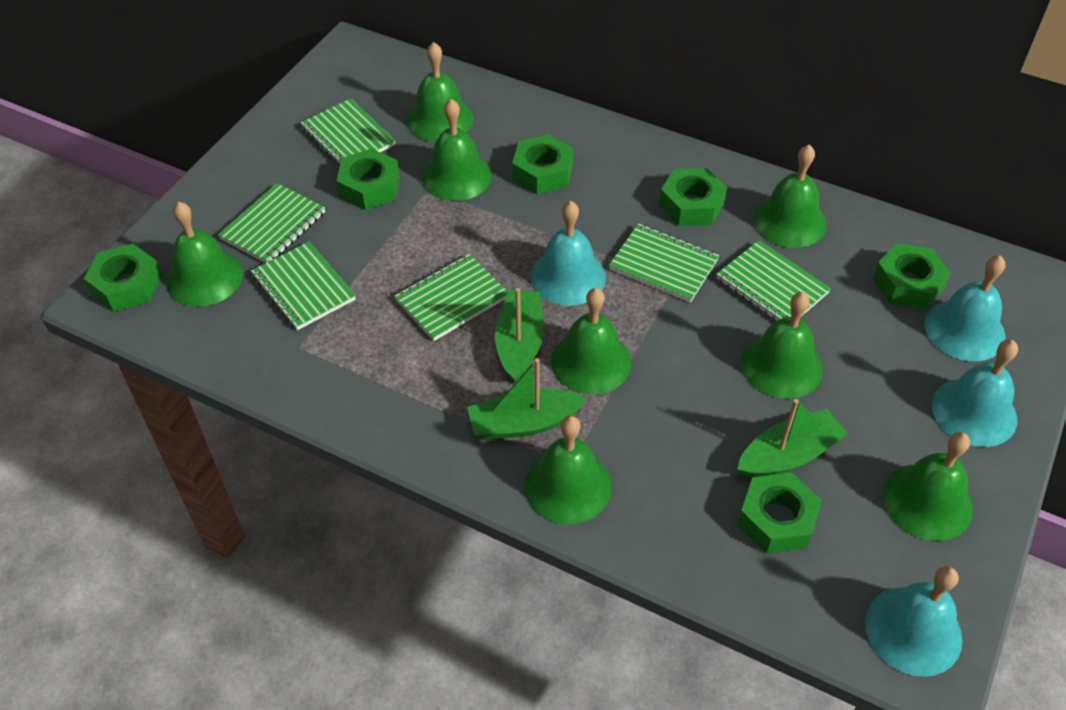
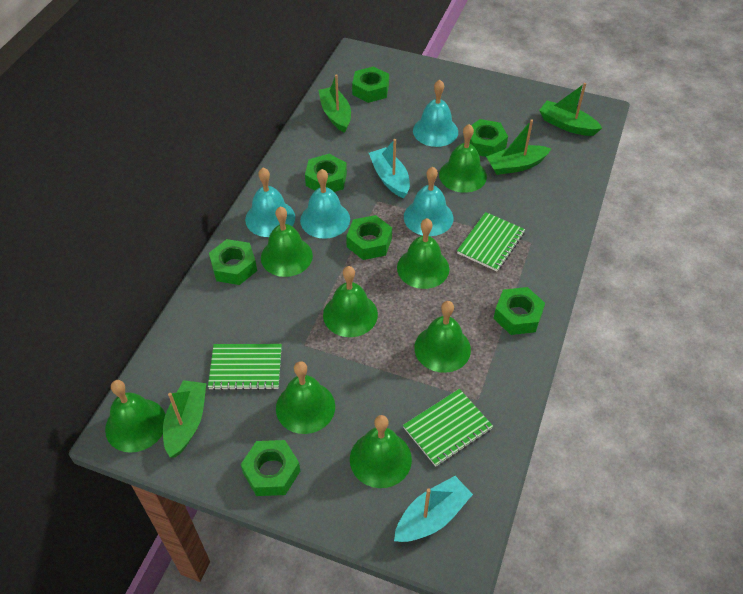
green boat: [467,358,587,440] [495,288,544,383] [737,399,848,478] = 3 -> [163,380,206,458] [318,74,351,133] [486,119,551,175] [539,83,602,136] = 4
green notebook: [218,183,325,263] [251,241,356,330] [300,98,396,166] [394,254,508,341] [609,223,719,302] [716,240,831,321] = 6 -> [208,344,282,390] [403,389,493,467] [457,212,525,271] = 3
green nut: [84,244,162,312] [337,148,400,210] [512,134,573,194] [659,168,727,226] [737,473,822,554] [873,243,951,309] = 6 -> [209,239,257,285] [241,440,300,496] [305,154,347,192] [346,215,392,260] [352,66,389,103] [470,119,508,157] [493,287,545,335] = 7
turquoise boat: none = 0 -> [369,139,410,198] [394,476,473,542] = 2

